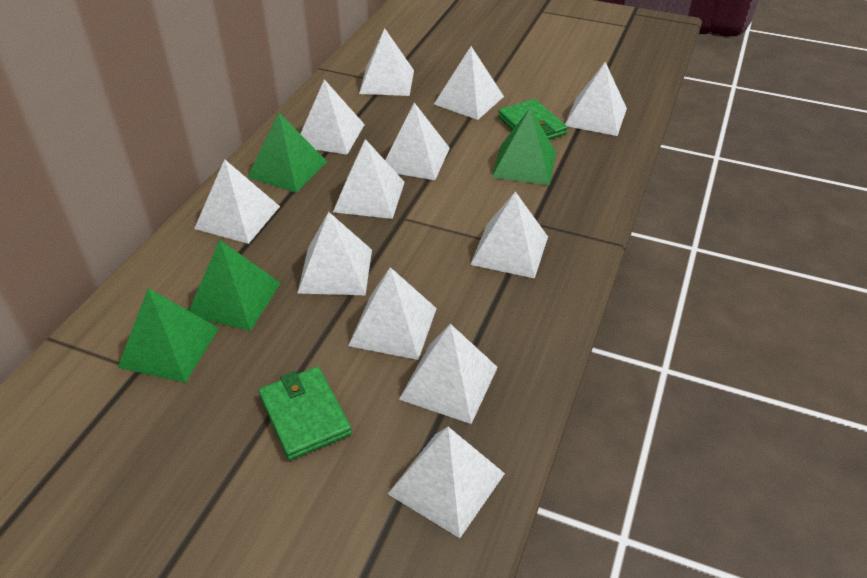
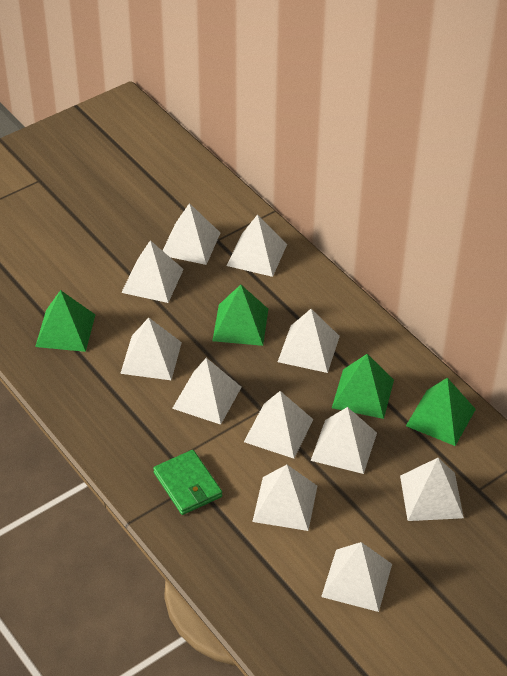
green wallet: [259,367,352,460] [498,99,568,140] = 2 -> [153,450,223,515] = 1
white pyramid: [194,159,280,244] [297,212,372,295] [301,79,365,154] [333,139,405,219] [348,267,437,360] [359,28,414,96] [385,103,450,180] [388,427,505,538] [399,324,498,424] [434,46,504,120] [470,192,548,279] [565,62,627,136] = 12 -> [120,318,182,380] [121,240,184,303] [163,203,220,265] [172,358,241,425] [227,214,287,277] [244,391,314,459] [252,465,317,531] [278,309,340,373] [311,407,377,474] [321,542,392,612] [400,458,464,521] = 11

